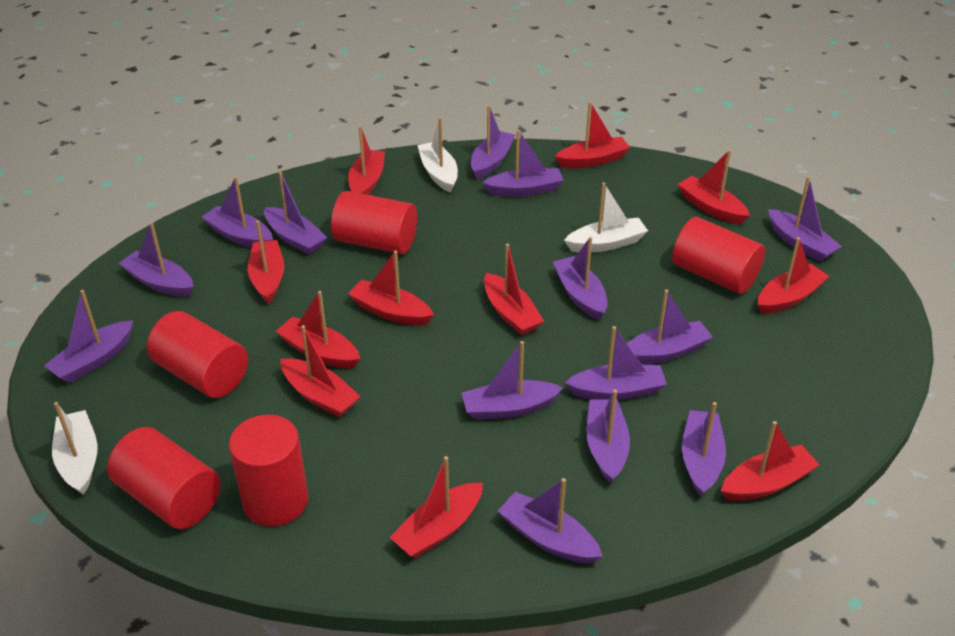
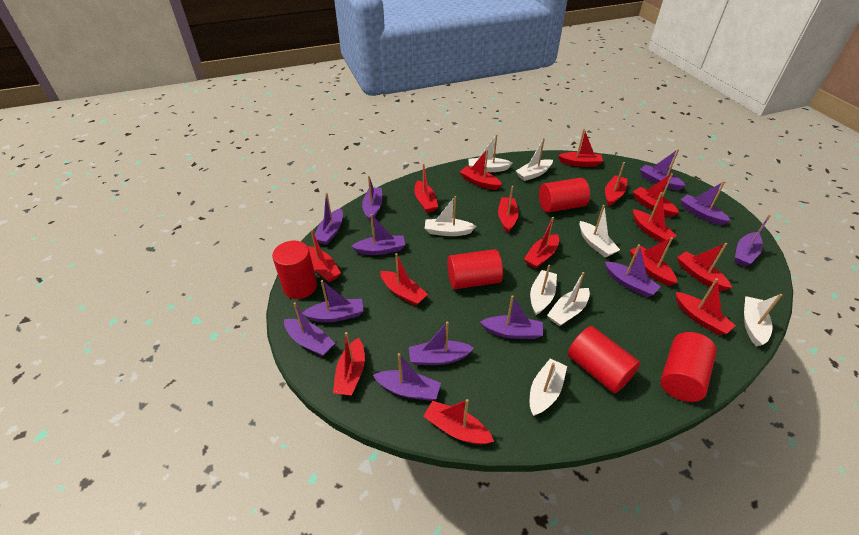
purple boat: [44,290,133,383] [119,222,193,297] [202,176,273,248] [264,172,327,255] [462,341,563,420] [471,105,515,180] [482,130,564,197] [498,478,603,564] [553,237,607,320] [565,326,667,400] [586,389,630,484] [627,289,713,364] [682,402,726,496] [768,176,842,262] = 14 -> [284,302,335,356] [302,280,363,322] [315,193,343,245] [351,214,405,255] [362,175,382,222] [373,353,441,401] [409,321,474,365] [480,295,543,339] [605,244,661,297] [640,149,686,191] [681,181,731,225] [735,215,771,267] = 12
red boat: [248,220,284,304] [276,291,360,368] [281,325,361,417] [348,126,385,195] [348,251,434,326] [389,456,483,558] [484,243,544,335] [555,102,631,168] [678,150,750,224] [721,421,820,501] [758,237,829,314] = 11 -> [308,229,341,282] [333,332,365,395] [380,253,428,306] [414,163,438,213] [423,399,494,445] [460,149,502,190] [498,186,519,233] [524,217,559,269] [558,129,603,167] [605,162,628,206] [630,237,677,286] [633,173,679,217] [633,192,677,243] [676,278,736,335] [677,243,732,291] = 15
white boat: [52,402,98,495] [417,117,458,193] [564,183,648,252] = 3 -> [425,196,476,236] [468,134,513,172] [516,138,553,181] [530,264,557,315] [530,359,567,416] [547,272,590,327] [580,205,620,257] [744,294,782,347] = 8

